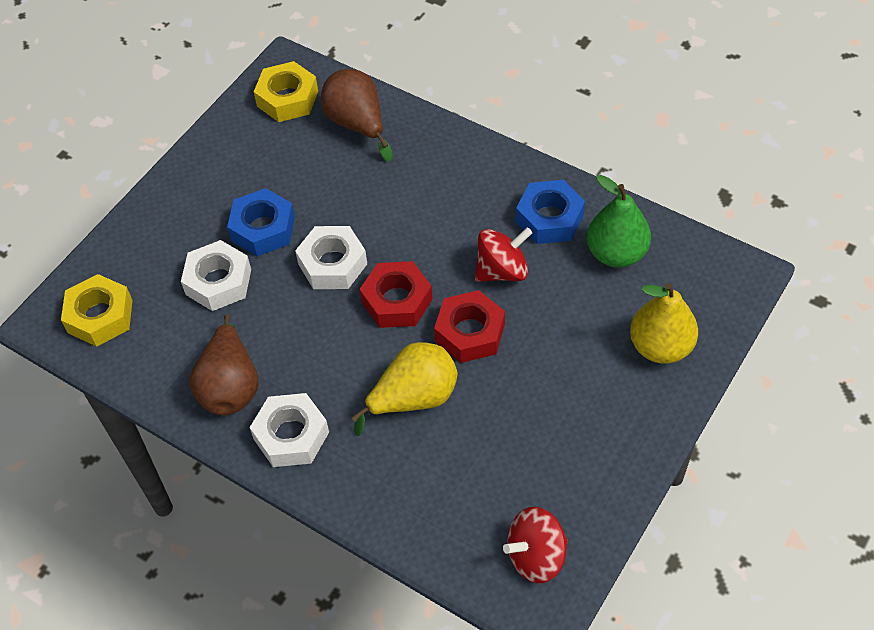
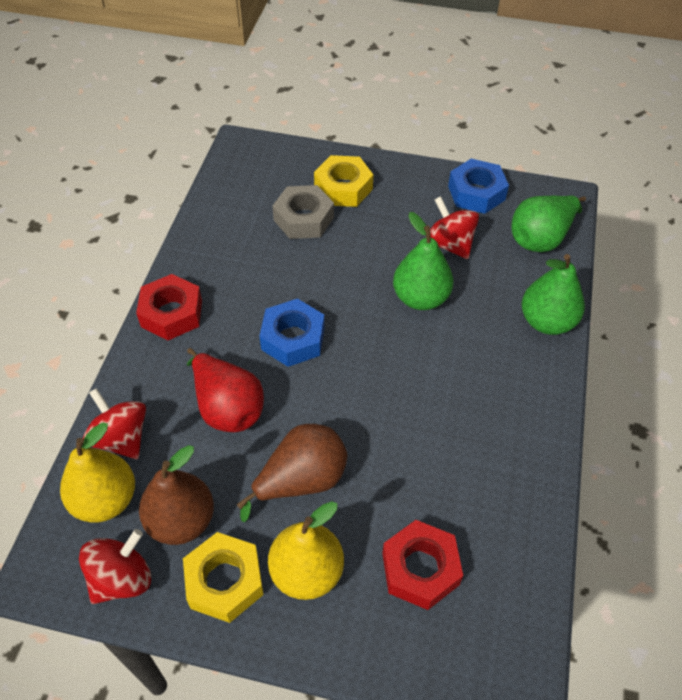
green pear: [587,175,651,268] = 1 -> [393,212,453,310] [511,196,586,252] [522,254,585,335] = 3
grey nut: none = 0 -> [272,185,334,239] = 1
red pear: none = 0 -> [187,348,264,432] = 1
red spinning top: [475,227,532,282] [503,507,568,583] = 2 -> [79,529,151,604] [83,388,146,459] [426,196,479,259] = 3
white nut: [181,240,251,311] [249,393,329,467] [295,226,367,289] = 3 -> none = 0

